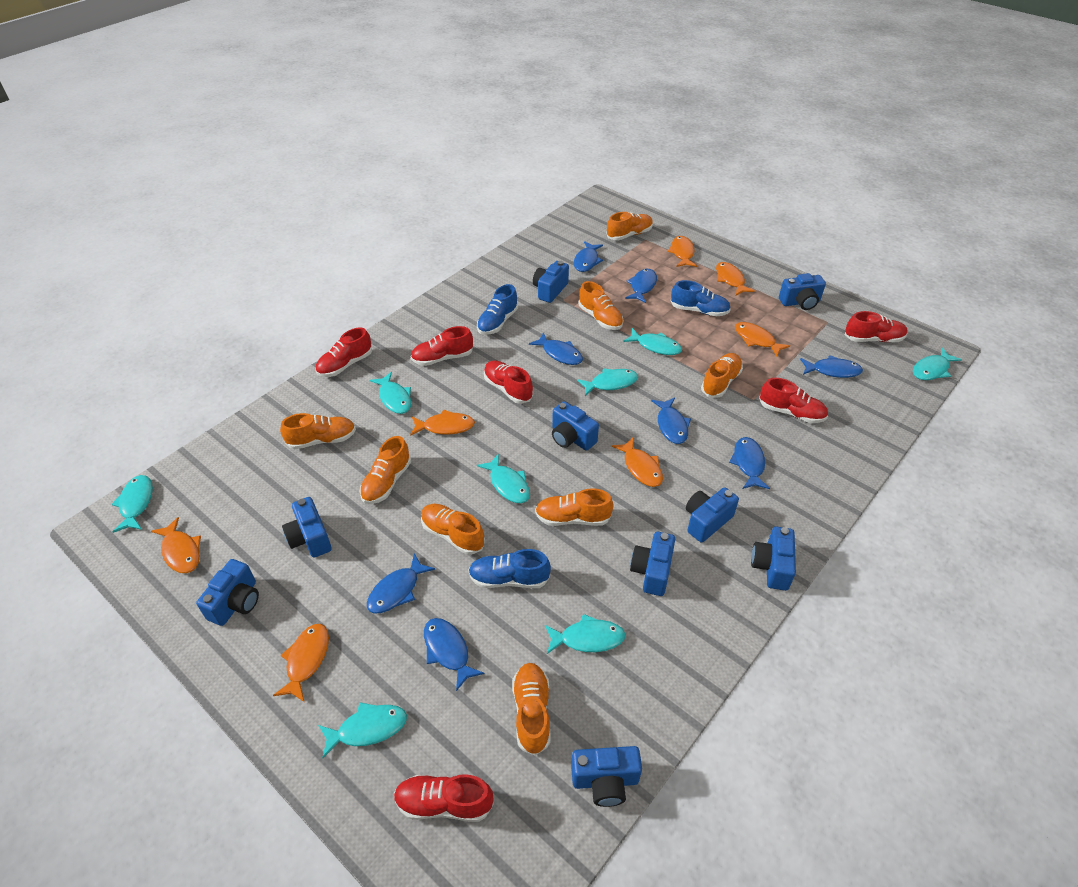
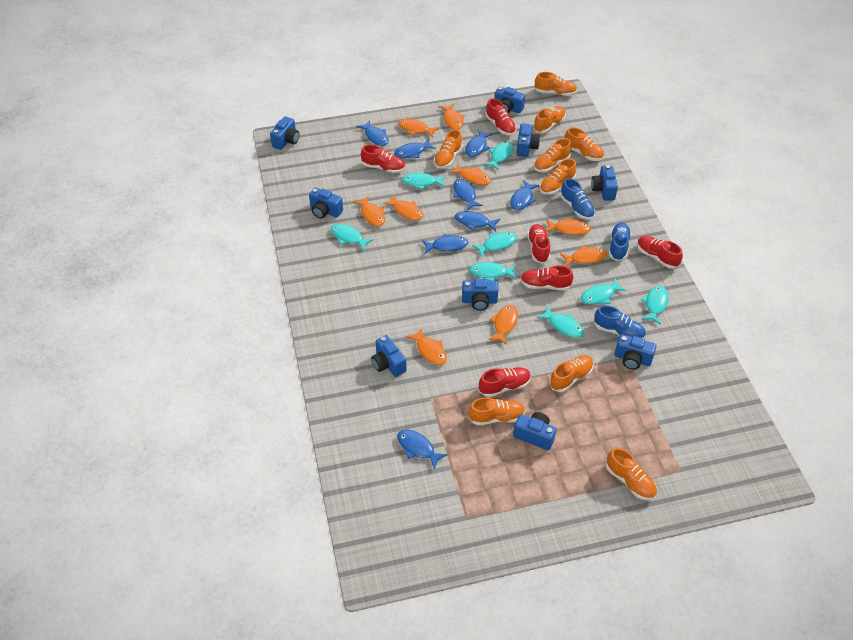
orange fish: [151,517,201,573] [273,624,329,702] [410,409,475,436] [611,438,663,487] [667,236,697,267] [716,262,755,296] [735,322,790,357] = 7 -> [353,196,385,226] [383,194,423,221] [398,119,439,138] [406,328,447,365] [439,104,465,130] [449,163,491,185] [488,305,518,345] [546,217,591,235] [560,246,607,266] = 9
orange shoe: [280,413,356,449] [359,436,411,504] [421,504,485,555] [512,663,551,756] [535,488,613,526] [579,281,623,330] [607,212,653,240] [701,353,743,398] = 8 -> [434,129,463,169] [469,397,525,426] [533,106,566,133] [534,72,577,96] [534,138,572,172] [540,159,577,195] [549,355,593,392] [565,127,604,161] [606,448,657,500] = 9

